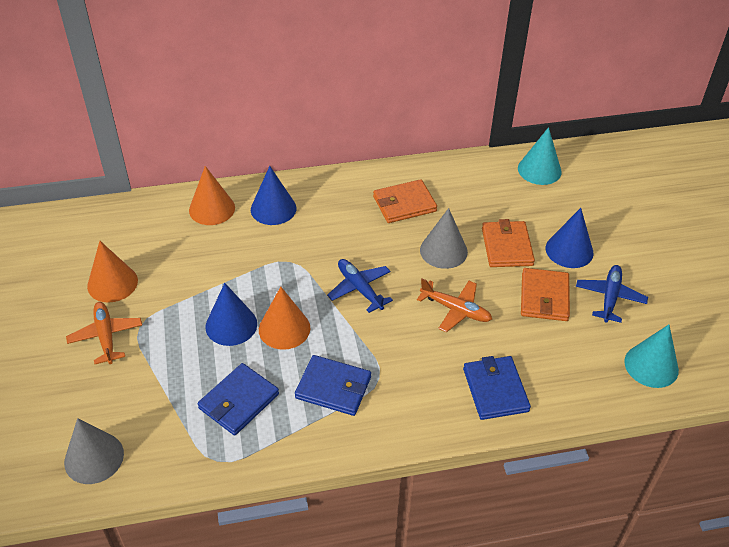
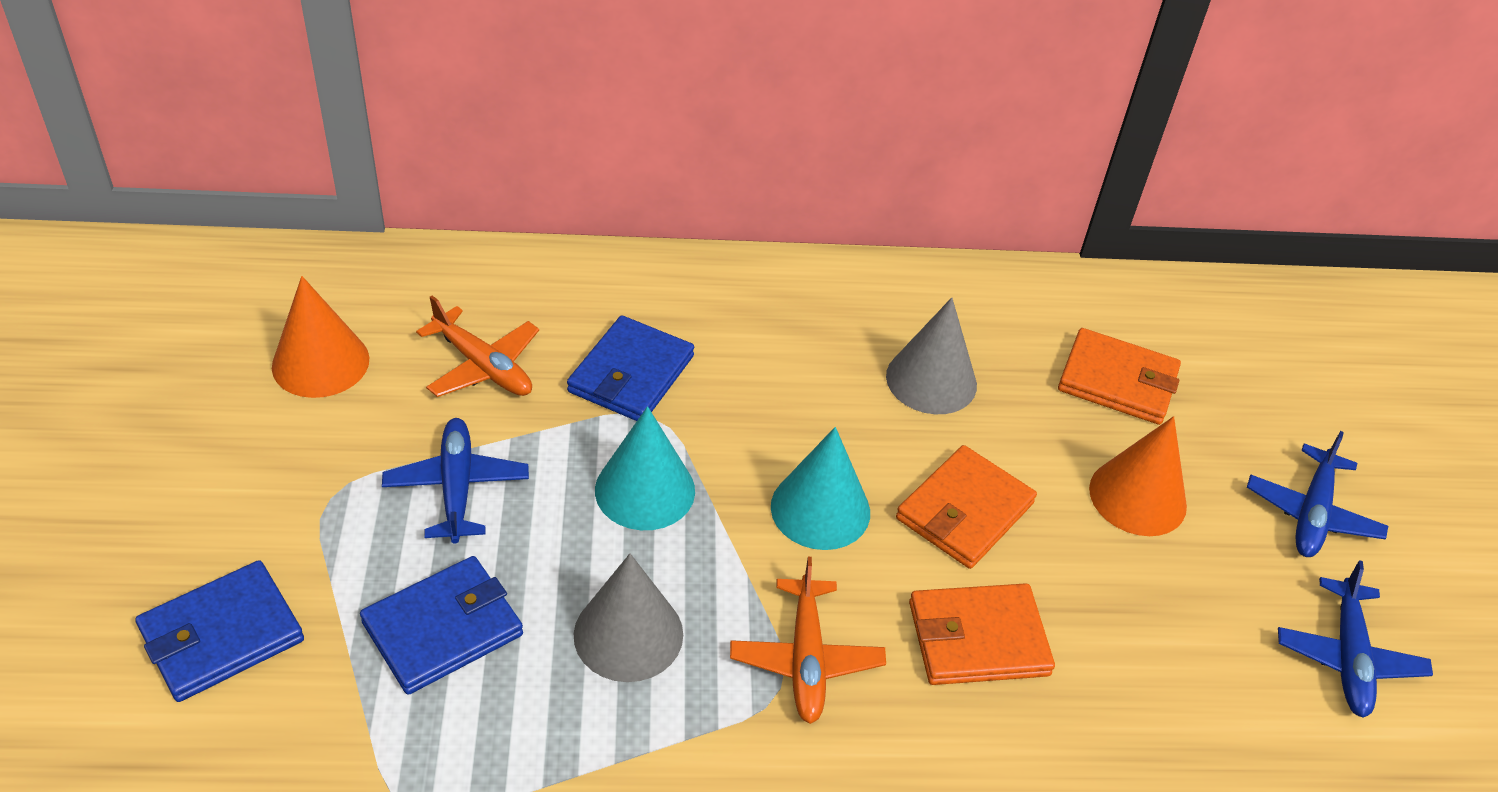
blue cone: [205,283,257,346] [251,166,296,225] [546,208,594,268] = 3 -> none = 0
blue plane: [327,259,393,313] [576,265,648,323] = 2 -> [382,418,529,543] [1247,431,1388,557] [1278,560,1433,717] = 3
orange cone: [87,241,138,303] [189,166,235,225] [259,287,310,350] = 3 -> [272,276,369,398] [1089,416,1187,536] = 2

